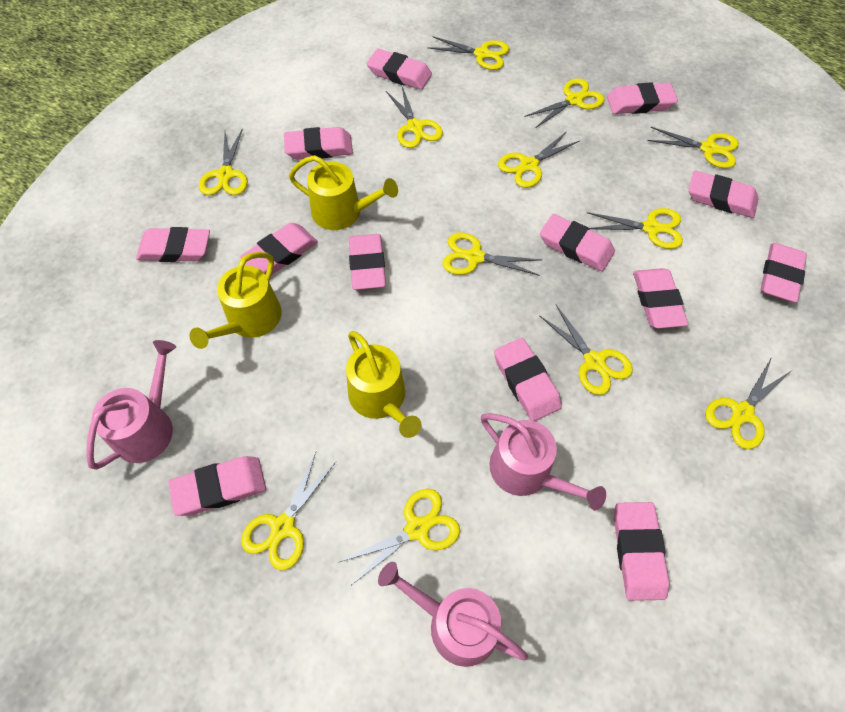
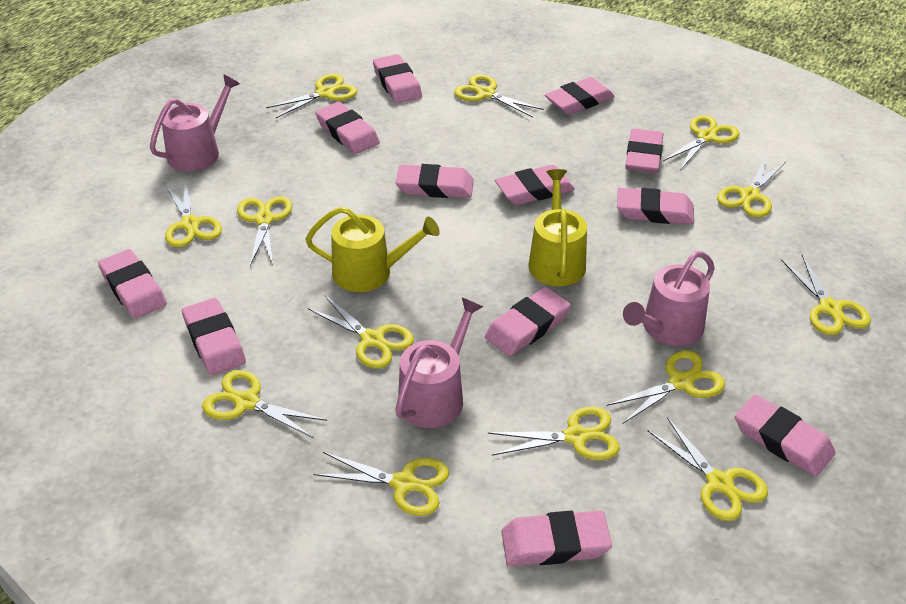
pink eraser: [136,227,210,262] [169,456,266,516] [240,223,318,275] [284,127,353,160] [349,234,386,290] [367,49,432,90] [494,338,562,421] [540,214,615,272] [607,82,678,114] [614,502,670,601] [633,268,688,329] [688,170,758,218] [760,243,807,303] = 13 -> [98,249,167,319] [182,298,246,375] [315,102,380,154] [373,54,422,104] [396,164,474,198] [485,287,571,357] [495,165,575,205] [501,511,612,566] [545,77,614,115] [617,188,694,225] [625,129,663,173] [735,394,835,477] = 12
yellow scissors: [199,128,248,195] [241,452,336,570] [340,488,460,585] [386,87,443,148] [427,36,509,70] [442,232,542,276] [498,131,579,188] [524,79,605,128] [539,305,633,395] [587,208,683,249] [647,127,739,168] [705,357,791,449] = 12 -> [165,180,222,248] [202,370,327,438] [237,196,292,266] [266,74,357,118] [308,295,414,369] [314,452,449,516] [454,74,544,118] [488,406,620,461] [607,350,725,423] [648,417,768,521] [663,115,740,170] [717,157,786,218] [781,255,871,335] = 13
yellow watering can: [190,252,282,349] [289,155,398,230] [346,331,421,438] = 3 -> [305,207,440,292] [528,169,587,286] = 2

